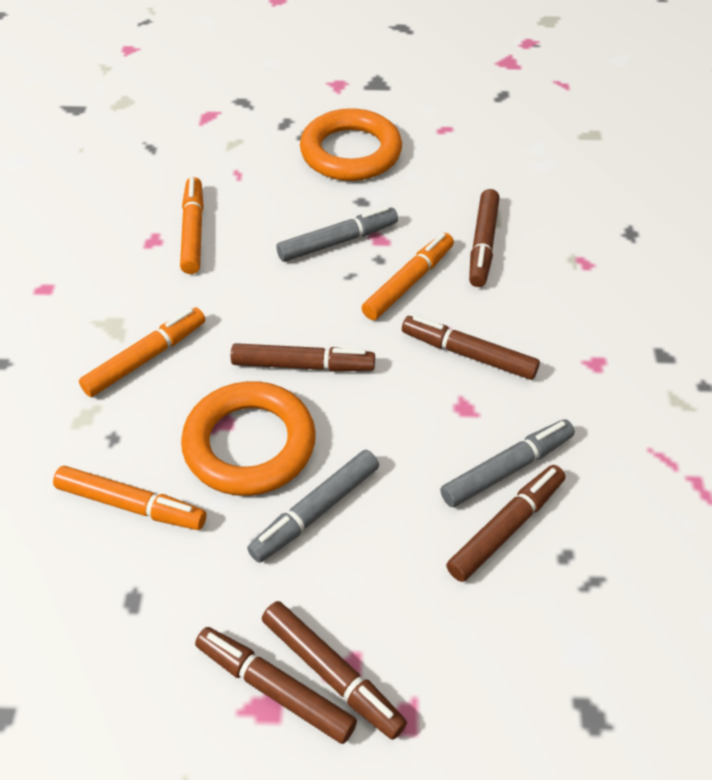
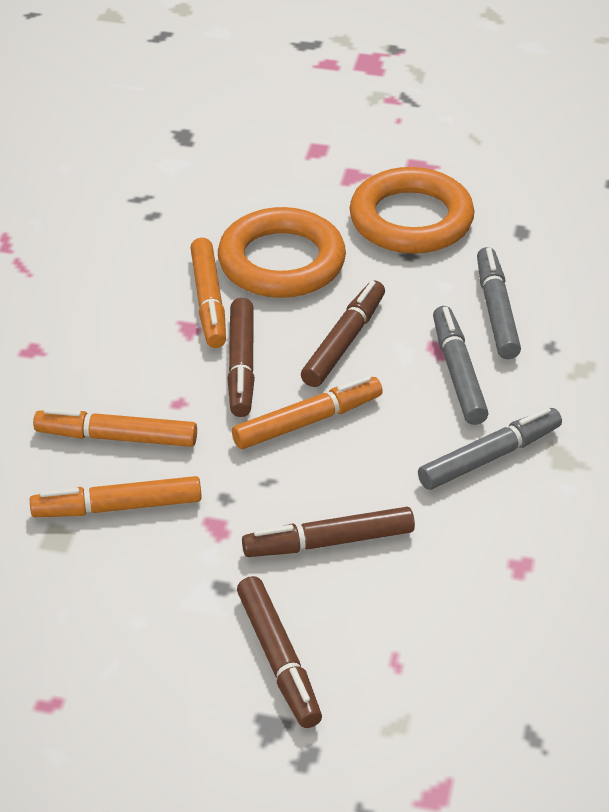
brown marker: [195,627,357,744] [231,343,375,372] [262,601,407,740] [402,315,540,380] [446,465,565,582] [469,189,500,287] = 6 -> [227,298,255,417] [237,576,322,728] [242,507,415,557] [301,281,385,387] = 4

